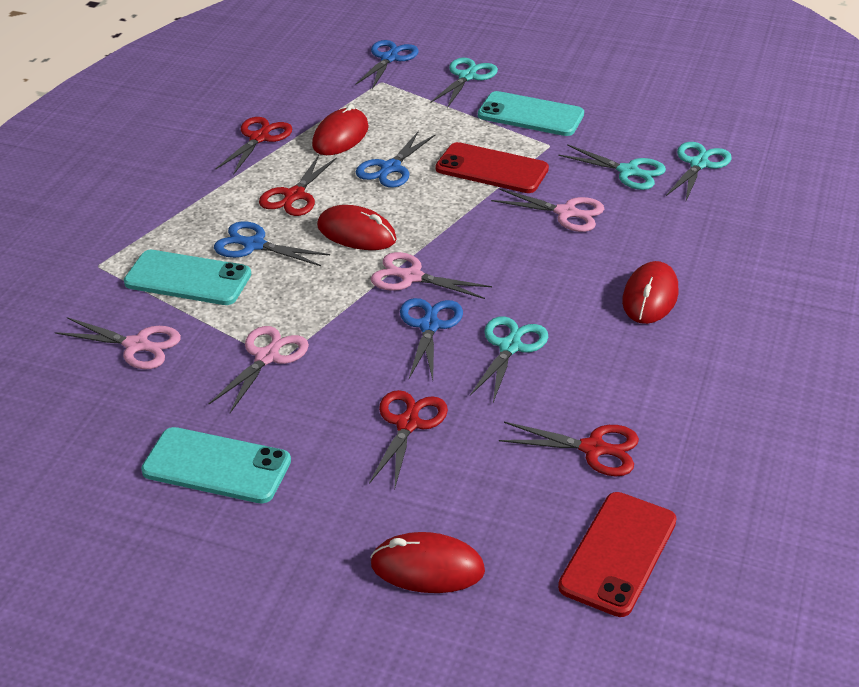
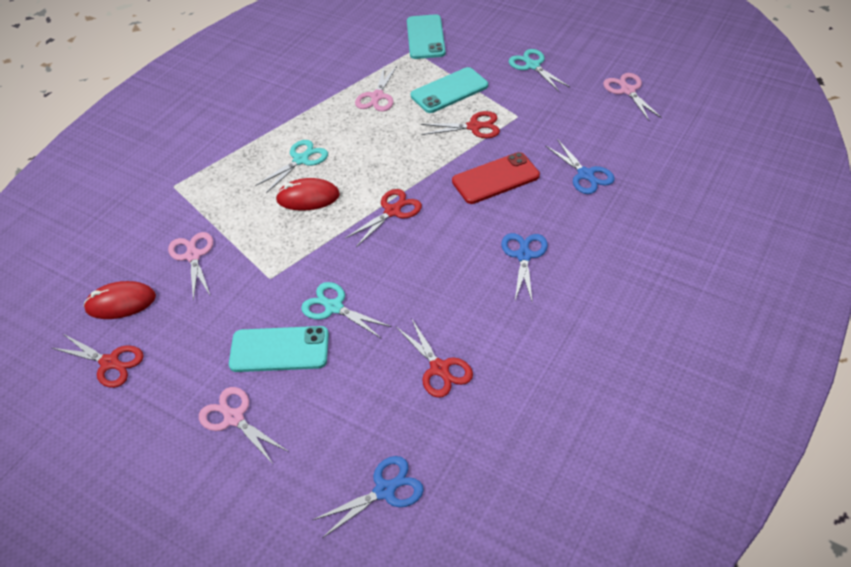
blue scissors: [214,221,330,266] [355,40,419,89] [356,131,435,188] [400,298,463,380] = 4 -> [313,456,424,538] [501,233,548,304] [545,139,615,194] = 3
red mouse: [312,104,369,155] [317,205,397,250] [370,532,485,593] [622,261,679,324] = 4 -> [83,281,156,319] [276,178,340,211] = 2
red phone: [436,142,549,193] [558,492,677,617] = 2 -> [452,152,540,204] = 1
turquoise scissors: [430,58,498,108] [470,316,548,402] [558,144,666,190] [666,142,732,201] = 4 -> [255,140,328,193] [301,282,392,339] [509,49,570,91] = 3

